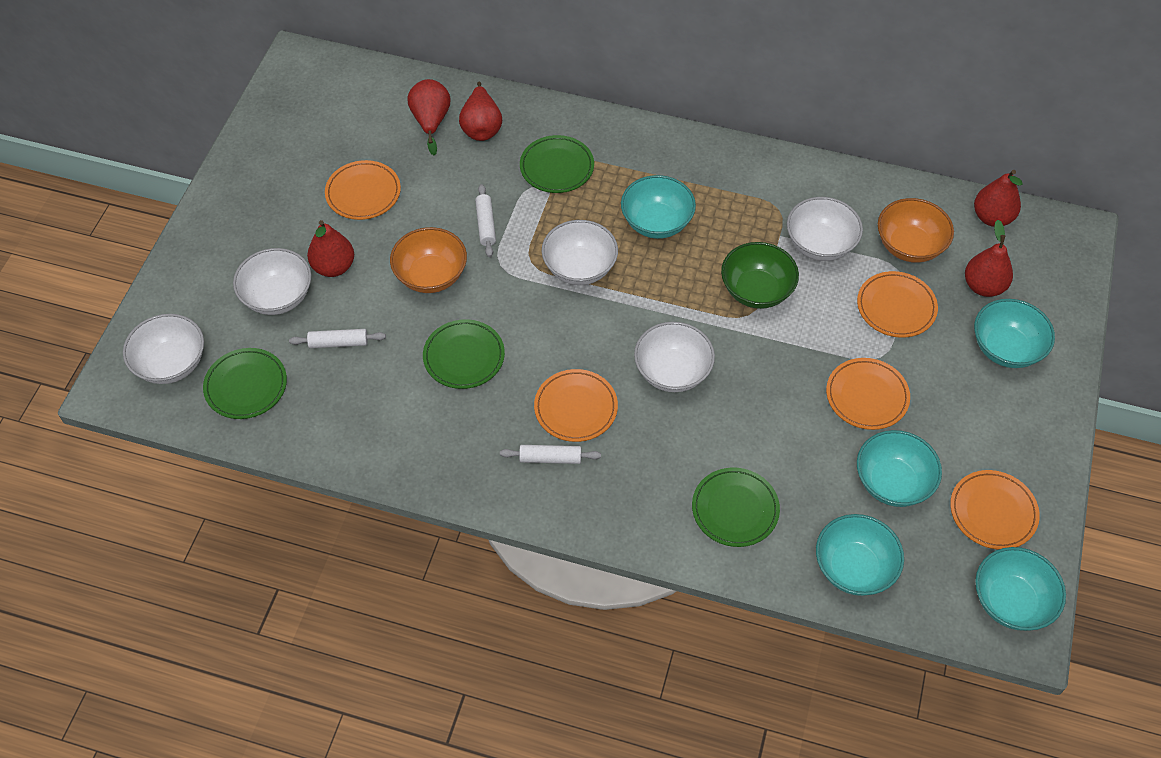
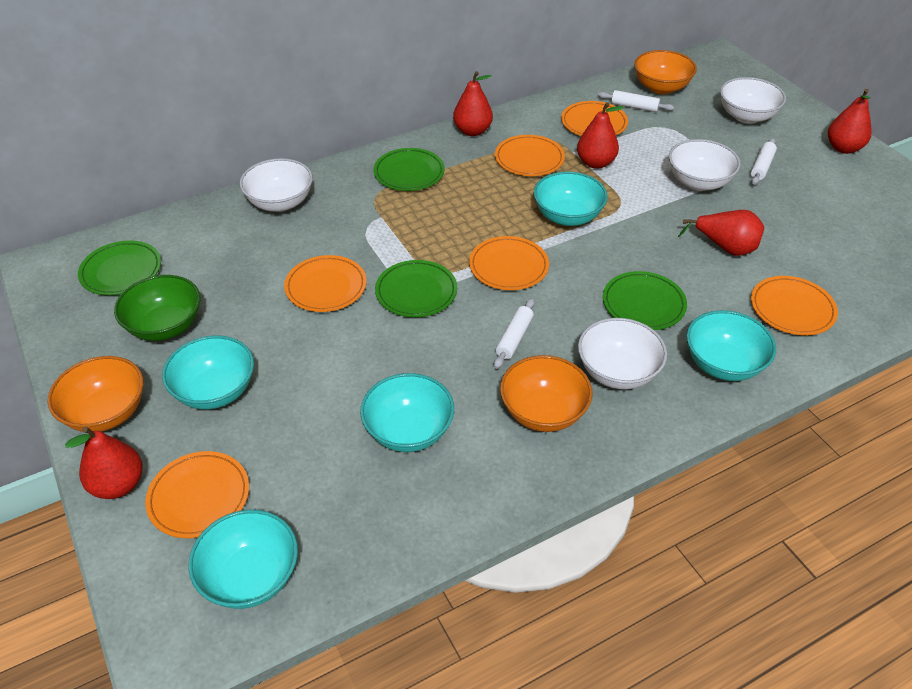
orange bowl: [390,227,467,293] [878,198,954,263] = 2 -> [48,356,143,432] [500,355,593,432] [634,50,697,94] = 3
orange plate: [325,160,401,220] [534,369,618,442] [826,358,910,430] [857,271,938,338] [950,470,1040,550] = 5 -> [145,451,249,538] [284,255,367,312] [469,236,549,290] [495,135,565,176] [561,101,628,136] [751,276,838,335] = 6
white bowl: [123,314,204,384] [233,248,311,315] [542,220,618,285] [634,322,715,392] [787,197,863,261] = 5 -> [240,158,313,212] [578,318,667,390] [669,139,741,191] [720,77,786,124] = 4

